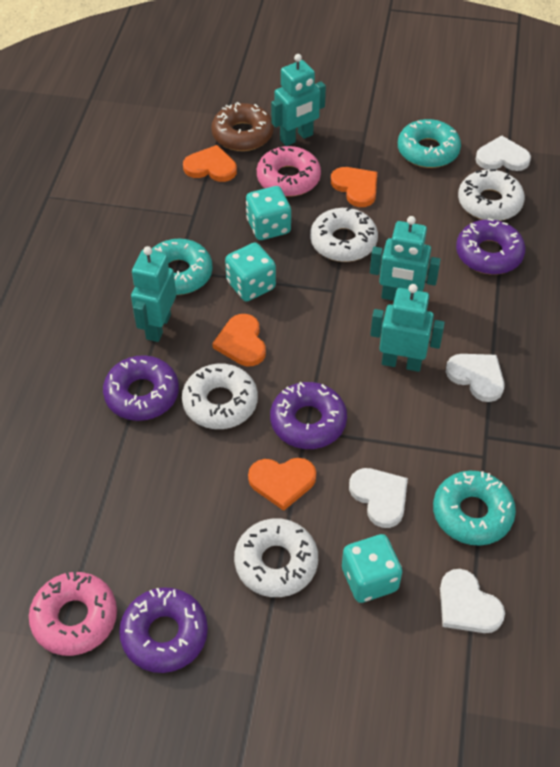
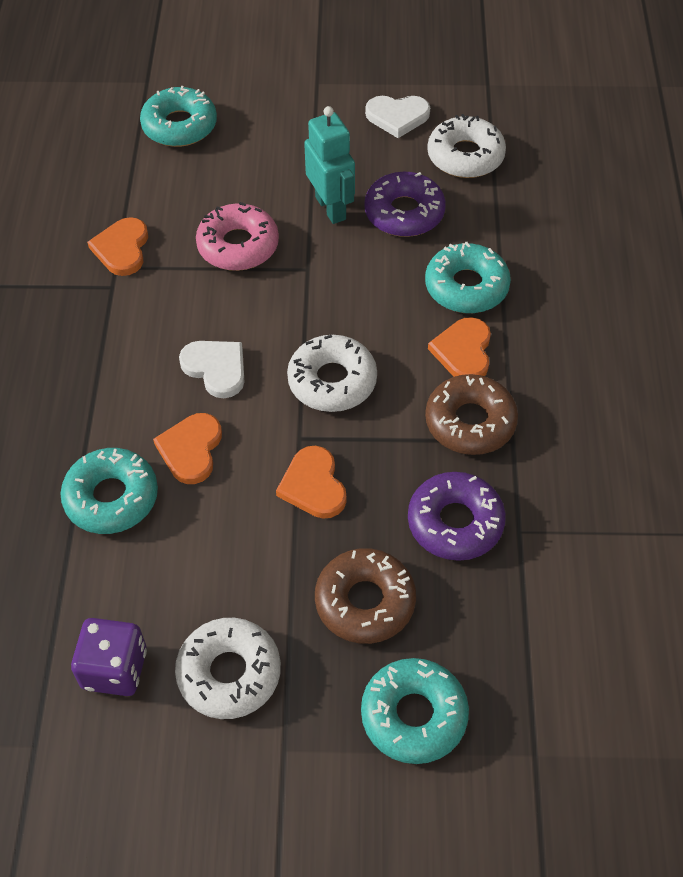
brown donut: [211,102,274,151] = 1 -> [315,548,416,644] [425,374,518,455] = 2
pink donut: [29,571,117,656] [257,146,321,197] = 2 -> [196,202,279,271] = 1
purple dice: none = 0 -> [71,618,147,696] = 1
purple donut: [103,355,179,421] [119,587,208,673] [270,382,347,449] [456,218,525,275] = 4 -> [364,171,446,237] [408,472,506,561] = 2
turquoise dice: [225,243,276,301] [246,186,291,240] [342,534,402,603] = 3 -> none = 0
turquoise donut: [152,239,213,295] [398,119,461,168] [433,471,516,546] = 3 -> [60,448,158,534] [140,86,217,147] [361,658,469,764] [425,242,511,313] = 4
turquoise robot: [131,246,176,342] [271,54,326,146] [370,216,441,301] [370,284,445,372] = 4 -> [304,106,355,224] = 1
white donut: [182,364,258,429] [234,518,318,597] [310,207,378,262] [458,169,525,221] = 4 -> [175,618,281,719] [287,335,377,412] [427,114,506,178] = 3
white heart: [349,468,408,528] [440,569,505,633] [446,354,505,402] [475,135,531,171] = 4 -> [179,341,244,398] [365,96,430,138] = 2

